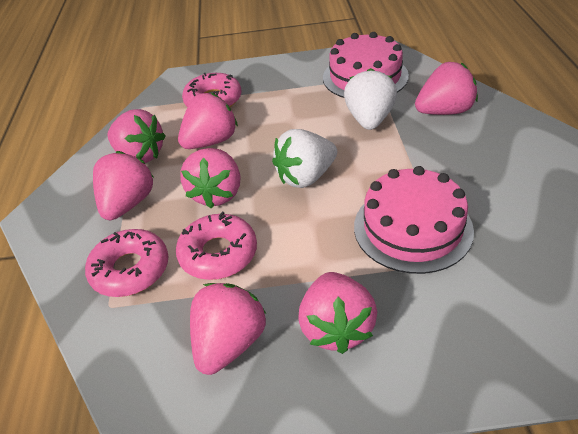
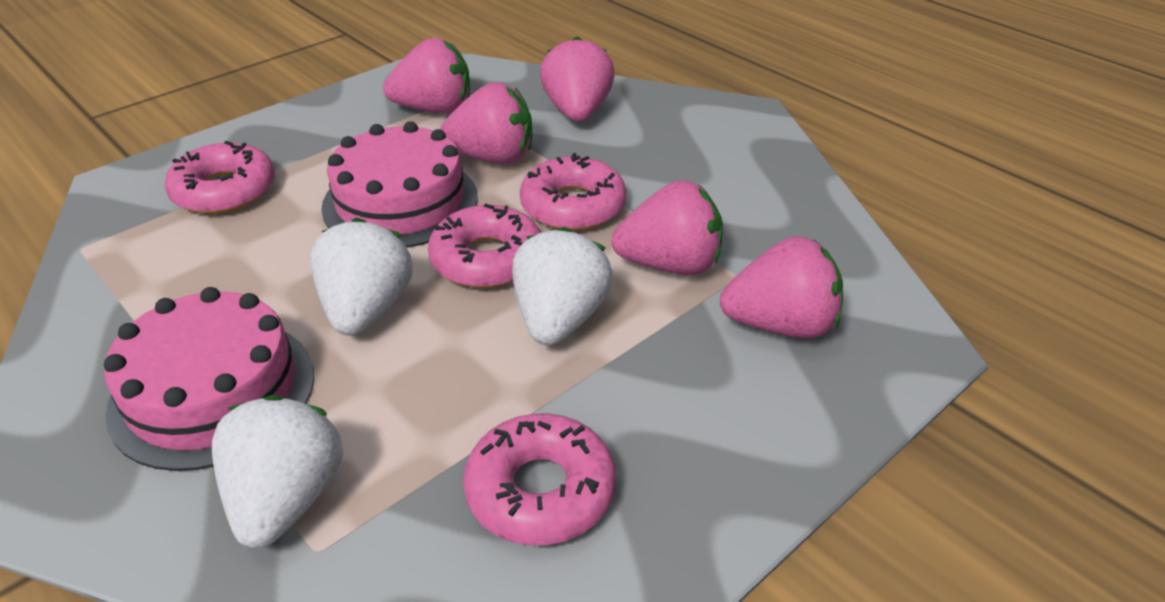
pink donut: [85,229,169,297] [176,212,257,280] [182,73,242,107] = 3 -> [165,141,275,214] [428,203,541,288] [463,413,616,545] [520,153,626,231] = 4
pink strawberry: [93,151,153,220] [107,109,166,163] [178,93,238,149] [180,148,241,208] [190,283,266,375] [298,272,377,354] [415,62,478,115] = 7 -> [383,38,470,113] [440,82,532,164] [540,36,615,122] [612,180,723,275] [720,236,843,338] = 5
white strawberry: [272,129,337,188] [344,68,397,130] = 2 -> [212,395,343,548] [310,218,413,336] [512,227,613,345] = 3

